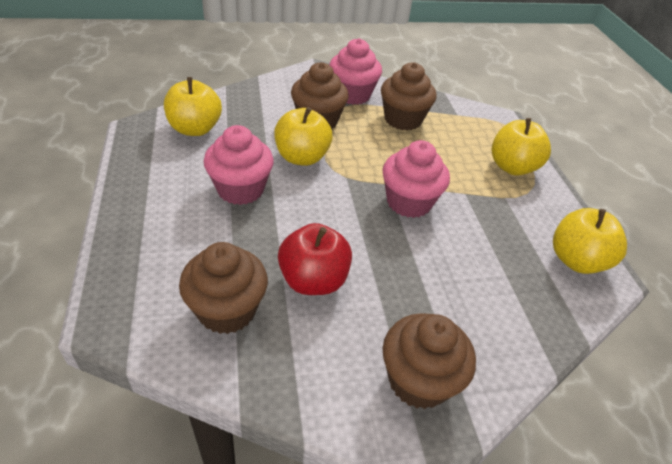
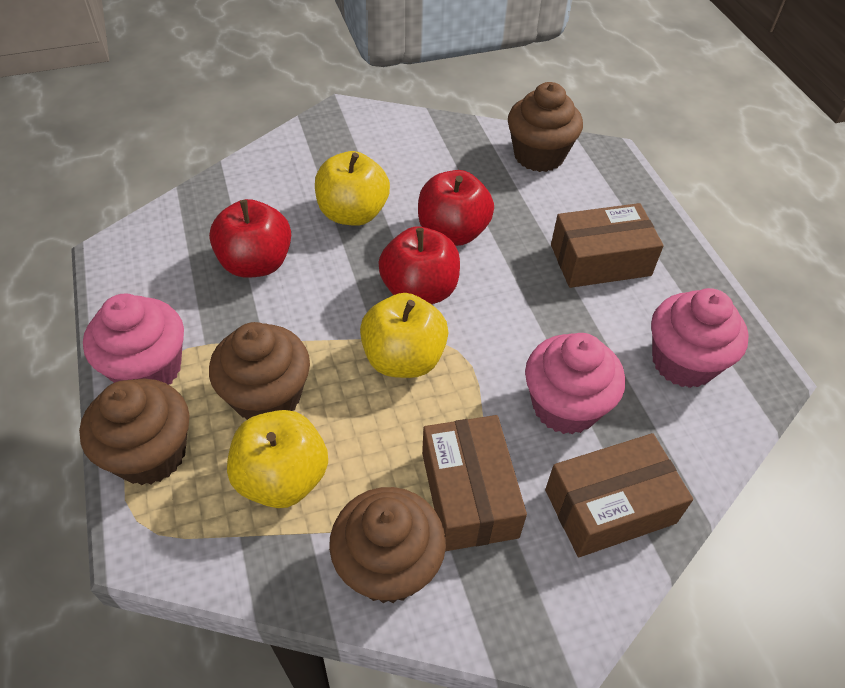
brown box: none = 0 -> [422,415,527,551] [545,433,693,557] [551,203,664,288] = 3
red apple: [278,223,352,295] = 1 -> [209,199,291,278] [379,227,460,304] [418,170,494,246] = 3
yellow apple: [164,77,222,136] [274,107,333,166] [491,118,551,176] [553,208,627,274] = 4 -> [227,410,328,508] [315,151,390,226] [360,293,448,378] = 3

